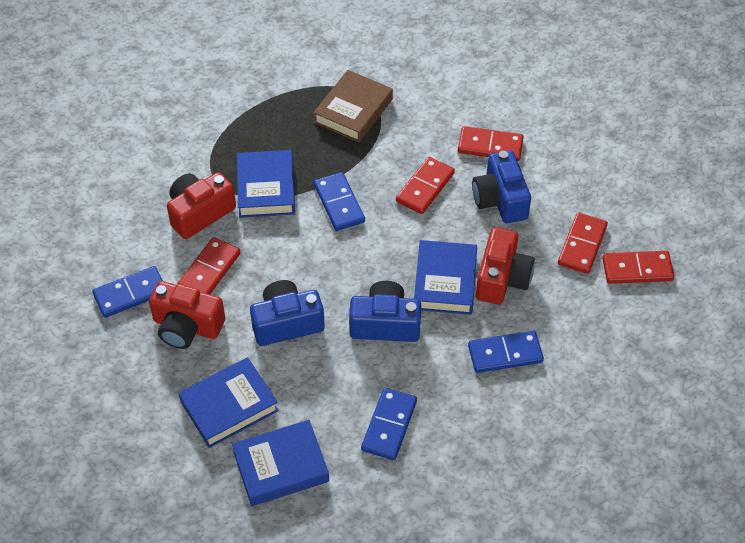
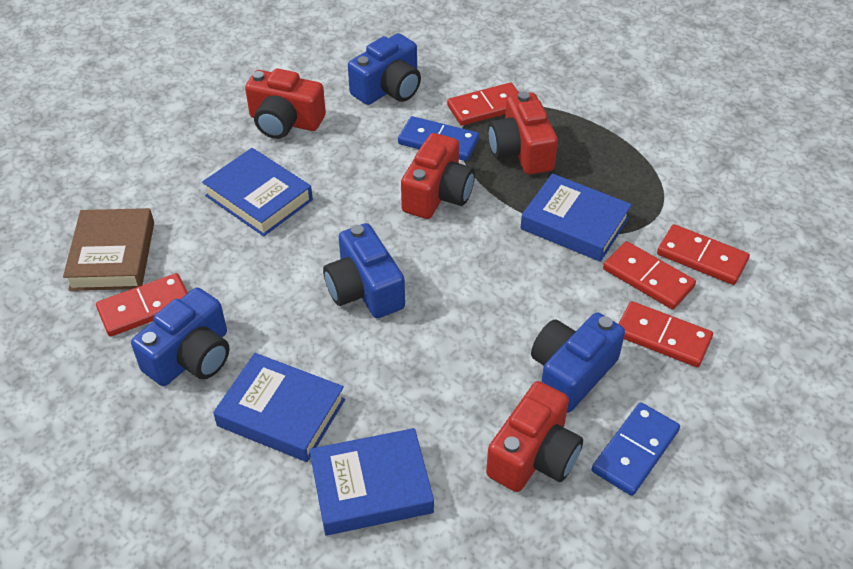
blue camera: [250,280,325,346] [349,281,421,342] [472,150,531,223] = 3 -> [131,287,230,386] [323,223,405,318] [348,33,421,105] [531,312,625,413] = 4
blue domino: [92,266,163,318] [314,172,365,231] [361,388,417,460] [468,331,544,373] = 4 -> [398,116,479,161] [592,402,680,496] = 2
red camera: [149,281,225,349] [167,172,236,239] [476,227,535,304] = 3 -> [245,68,326,139] [401,133,475,219] [486,381,583,492] [488,91,558,175] = 4

